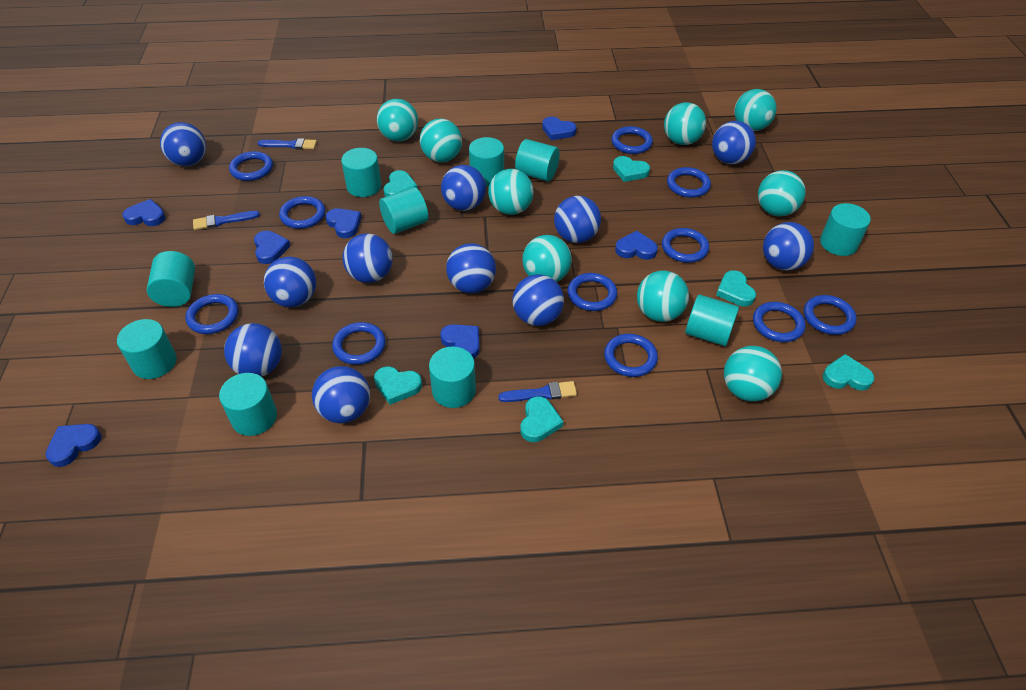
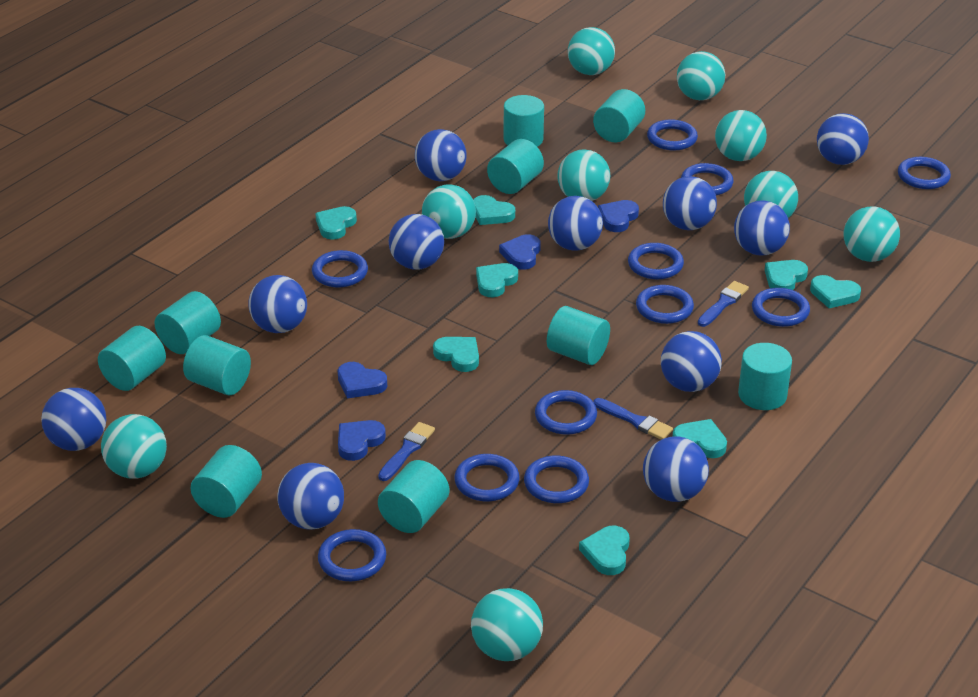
blue heart: [46,424,101,467] [122,199,165,226] [254,231,291,264] [325,208,361,238] [440,324,479,359] [542,117,577,140] [615,231,658,260] = 7 -> [338,362,387,399] [338,420,386,461] [499,234,541,270] [598,200,639,232] = 4
turquoise heart: [374,367,422,405] [384,170,417,197] [520,396,564,442] [613,156,650,182] [716,270,756,307] [823,354,874,391] = 6 -> [315,206,357,240] [433,337,479,372] [473,195,515,225] [476,263,518,297] [579,526,630,575] [672,419,727,458] [765,260,808,290] [810,275,861,308] = 8

